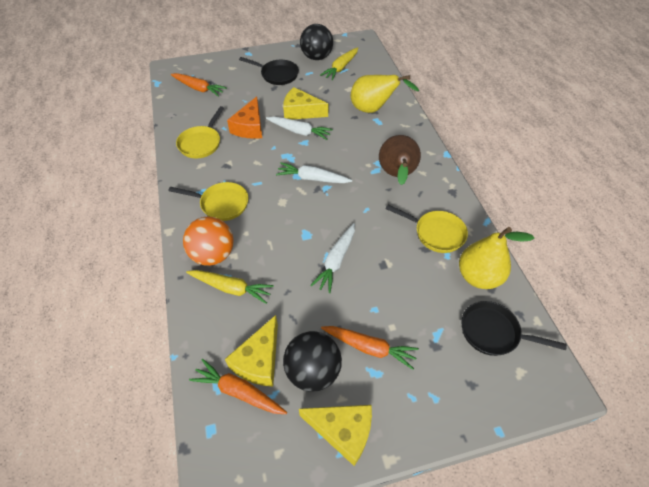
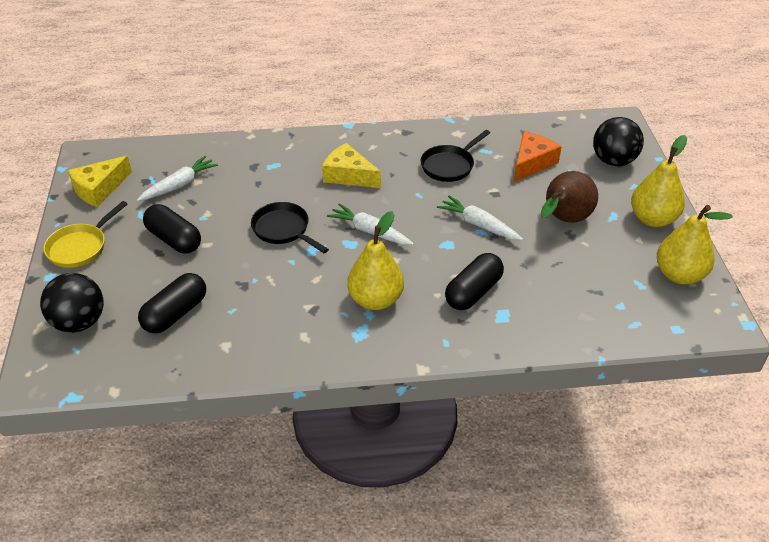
black capsule: none = 0 -> [138,273,206,334] [143,204,201,254] [445,253,504,310] = 3
orange ball: [183,216,234,266] = 1 -> none = 0
orange carrot: [171,73,227,97] [189,359,287,414] [321,326,419,370] = 3 -> none = 0
yellow carrot: [186,270,274,304] [320,47,358,80] = 2 -> none = 0
yellow cheese: [225,315,278,387] [283,87,328,120] [299,405,372,466] = 3 -> [68,156,132,207] [322,143,381,188] = 2
yellow pan: [169,182,248,221] [176,106,224,158] [386,205,468,253] = 3 -> [43,201,128,268] = 1
yellow pear: [351,75,419,113] [459,227,534,289] = 2 -> [347,211,404,310] [631,135,687,227] [657,205,733,284] = 3

